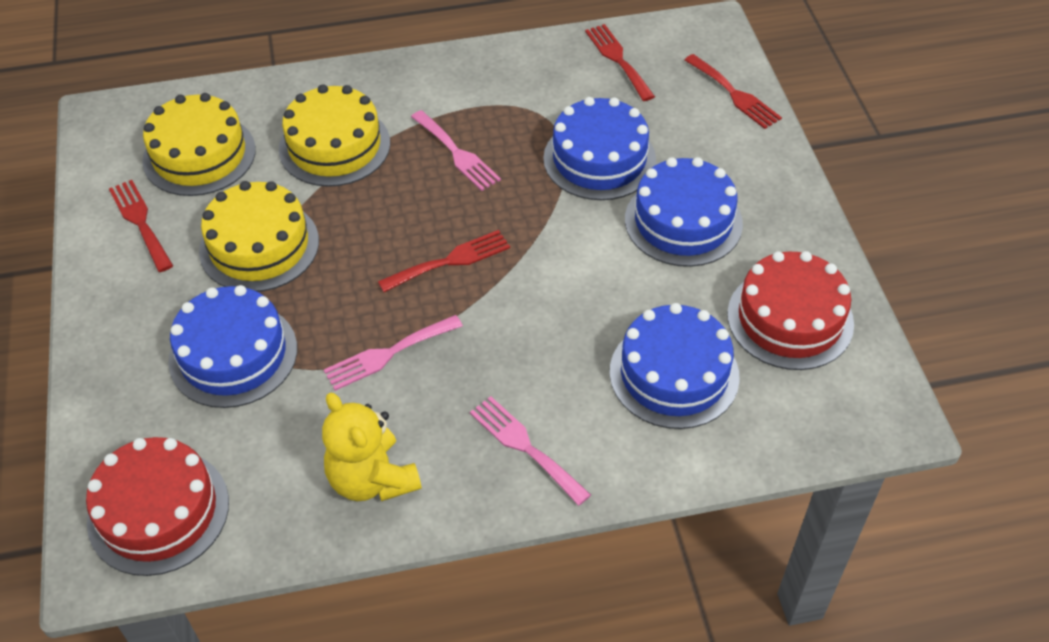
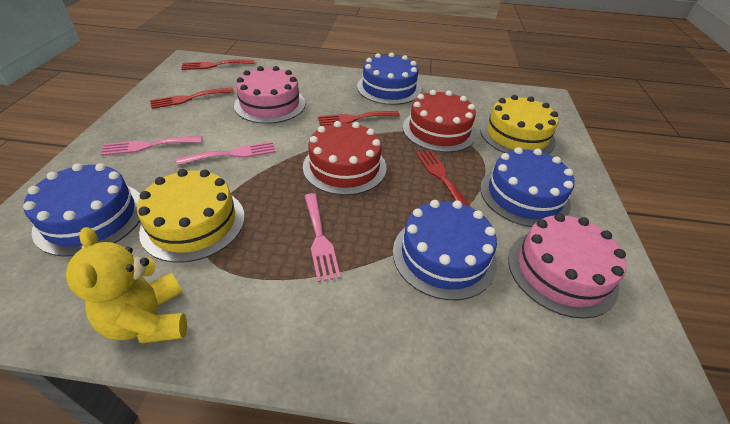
pink cake: none = 0 -> [234,66,305,124] [508,213,626,319] = 2
yellow cake: [142,93,256,196] [199,181,319,292] [279,84,390,187] = 3 -> [137,169,245,263] [480,95,558,154] = 2

